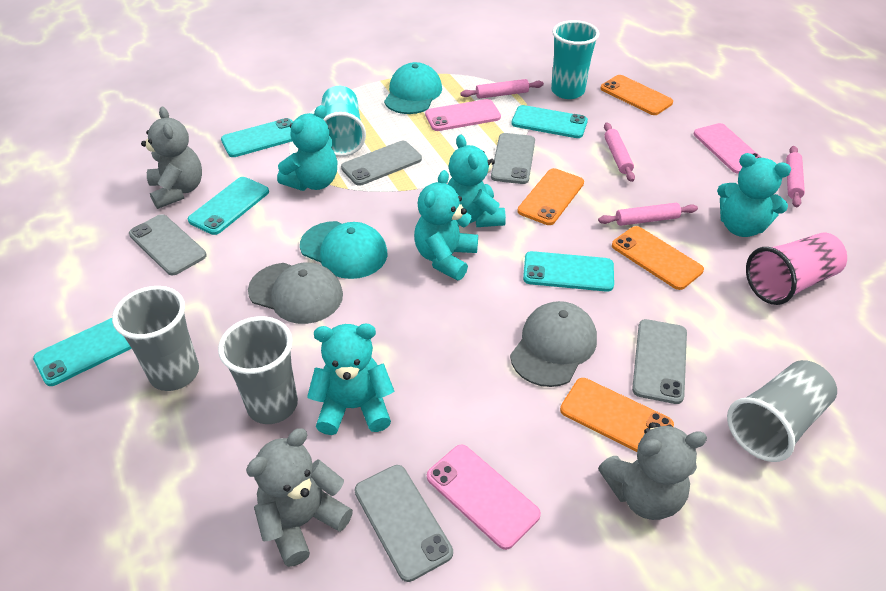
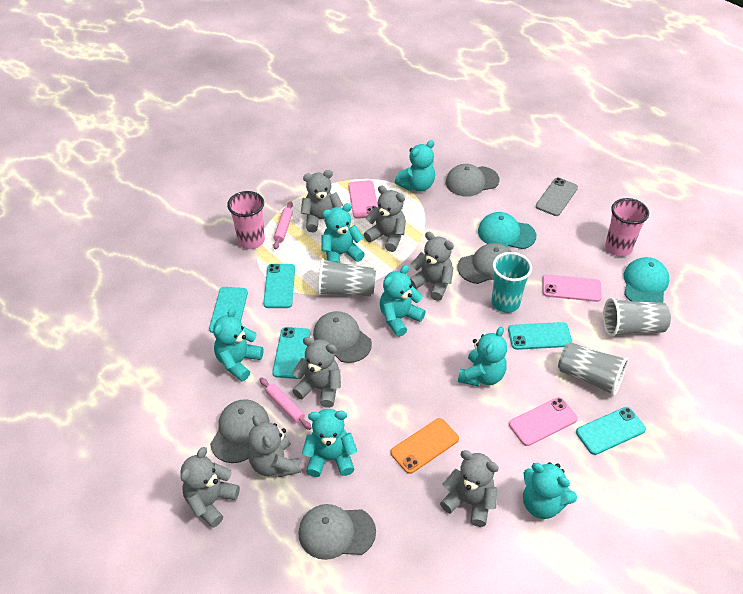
grey cap: [248,262,343,324] [510,301,597,387] = 2 -> [210,399,270,463] [298,504,376,560] [313,311,372,363] [446,164,499,197] [457,243,512,284] = 5
grey phone: [129,214,207,275] [341,141,422,186] [355,465,453,582] [491,133,535,184] [632,319,687,404] = 5 -> [536,178,578,216] = 1
grey teddy bear: [141,107,202,209] [246,428,353,567] [598,422,707,520] = 3 -> [180,447,240,528] [248,415,301,477] [292,337,341,408] [301,170,343,232] [364,185,406,252] [410,232,454,301] [440,450,499,527] = 7
orange phone: [518,168,584,225] [560,378,674,452] [600,75,673,115] [612,226,704,290] = 4 -> [391,418,459,474] = 1
pink cup: [746,233,847,305] = 1 -> [227,191,265,249] [605,198,649,257] = 2
pink rolling pin: [460,79,544,99] [598,203,698,226] [604,123,635,182] [786,146,805,207] = 4 -> [259,377,312,430] [273,201,293,249] = 2
turquoise cup: [321,86,366,156] [551,20,600,99] = 2 -> [491,252,532,313] = 1
turquoise teddy bear: [277,105,337,191] [307,324,394,435] [414,170,478,280] [448,134,506,227] [717,153,791,237] = 5 -> [213,307,263,381] [302,409,357,477] [321,203,365,263] [380,265,426,337] [395,140,435,192] [458,327,507,387] [523,462,577,519] = 7

